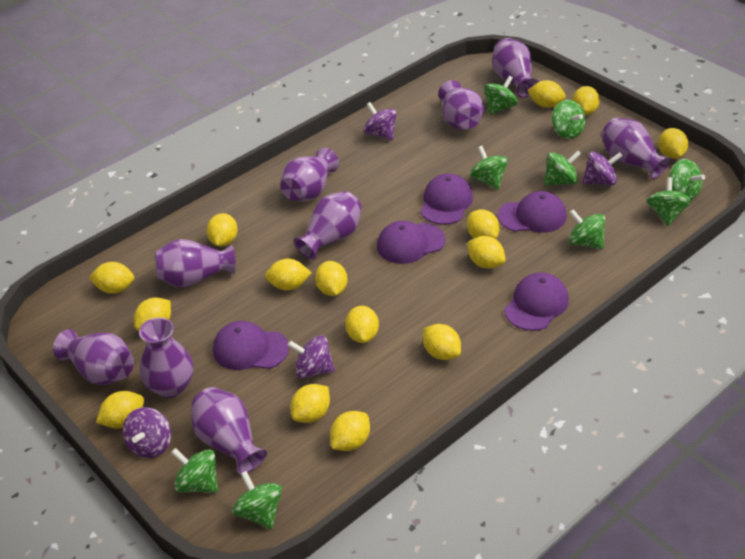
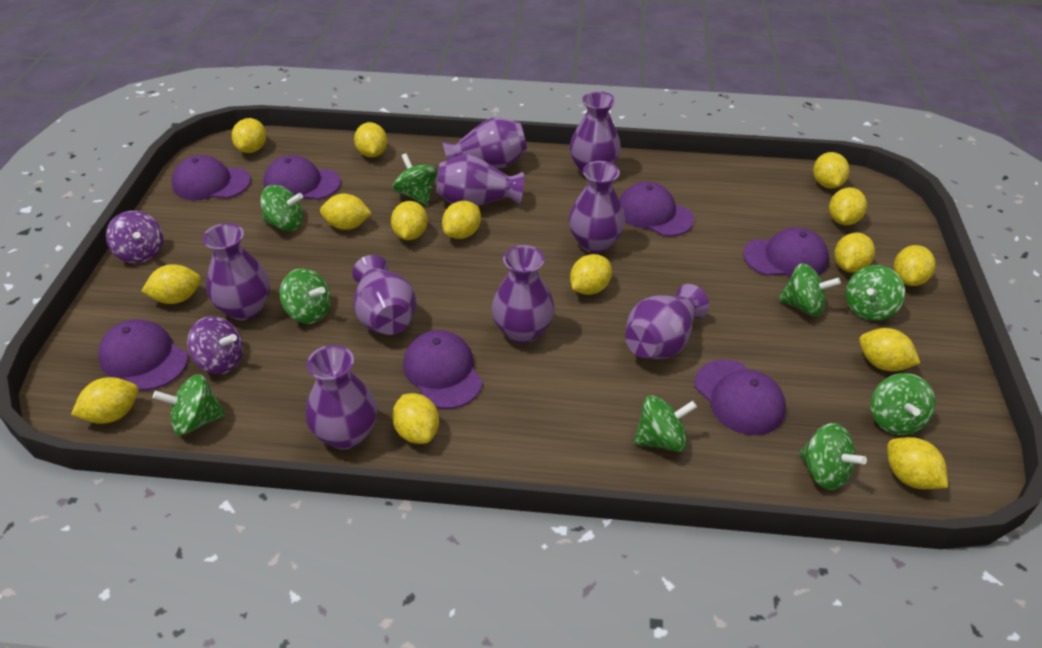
purple cap: [213,321,289,370] [377,221,445,264] [420,174,473,225] [498,191,567,233] [504,272,569,331] = 5 -> [98,319,188,390] [172,155,251,200] [263,155,341,200] [403,330,483,409] [619,182,694,236] [695,360,786,435] [743,227,829,277] = 7
purple spinning top: [122,407,171,458] [288,335,335,379] [363,102,397,141] [583,152,622,186] = 4 -> [106,211,163,263] [187,316,243,374] = 2

